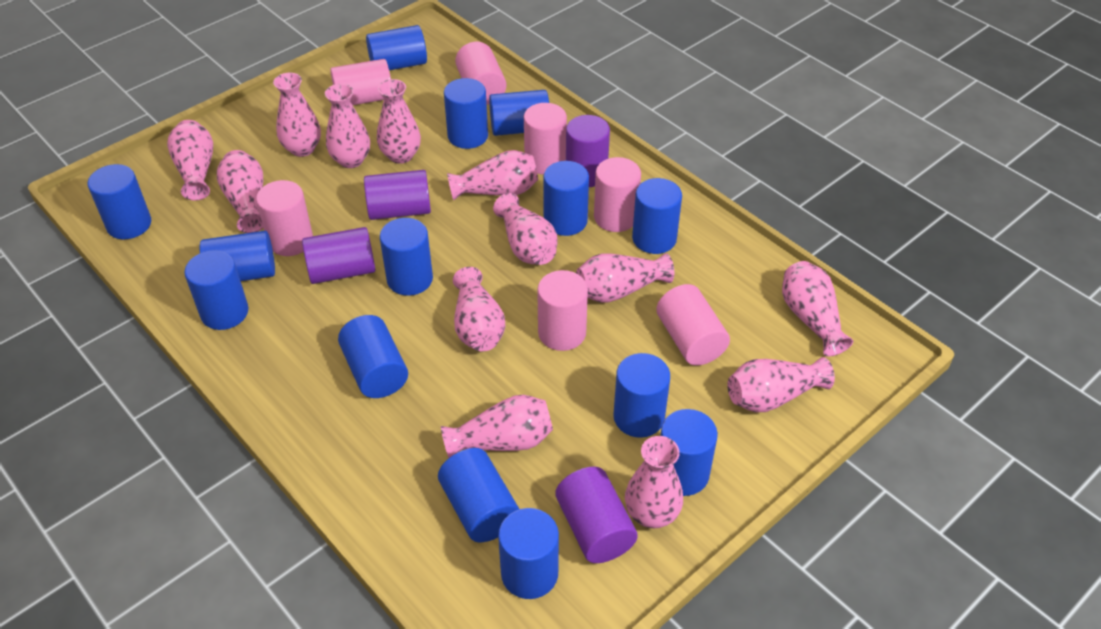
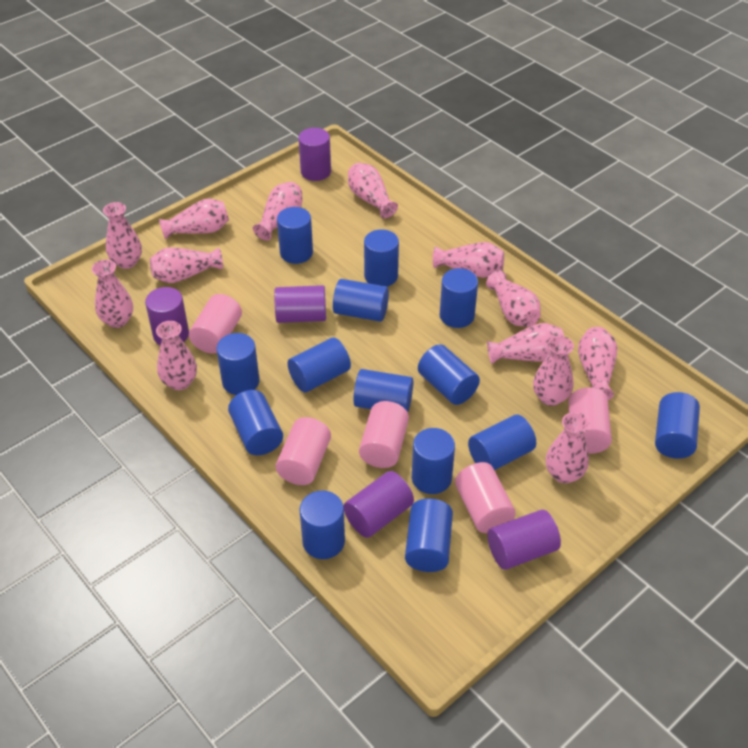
pink cylinder: [256,180,313,256] [330,59,391,105] [455,42,506,105] [524,103,567,175] [537,270,588,351] [594,157,641,232] [656,284,730,366] = 7 -> [189,294,242,354] [276,417,331,485] [359,401,409,468] [455,462,516,533] [568,387,612,454] = 5
purple cylinder: [302,227,375,284] [364,170,431,220] [556,467,638,563] [566,115,610,187] = 4 -> [145,287,189,346] [274,285,326,323] [298,128,331,181] [344,471,414,538] [487,510,561,570] = 5

